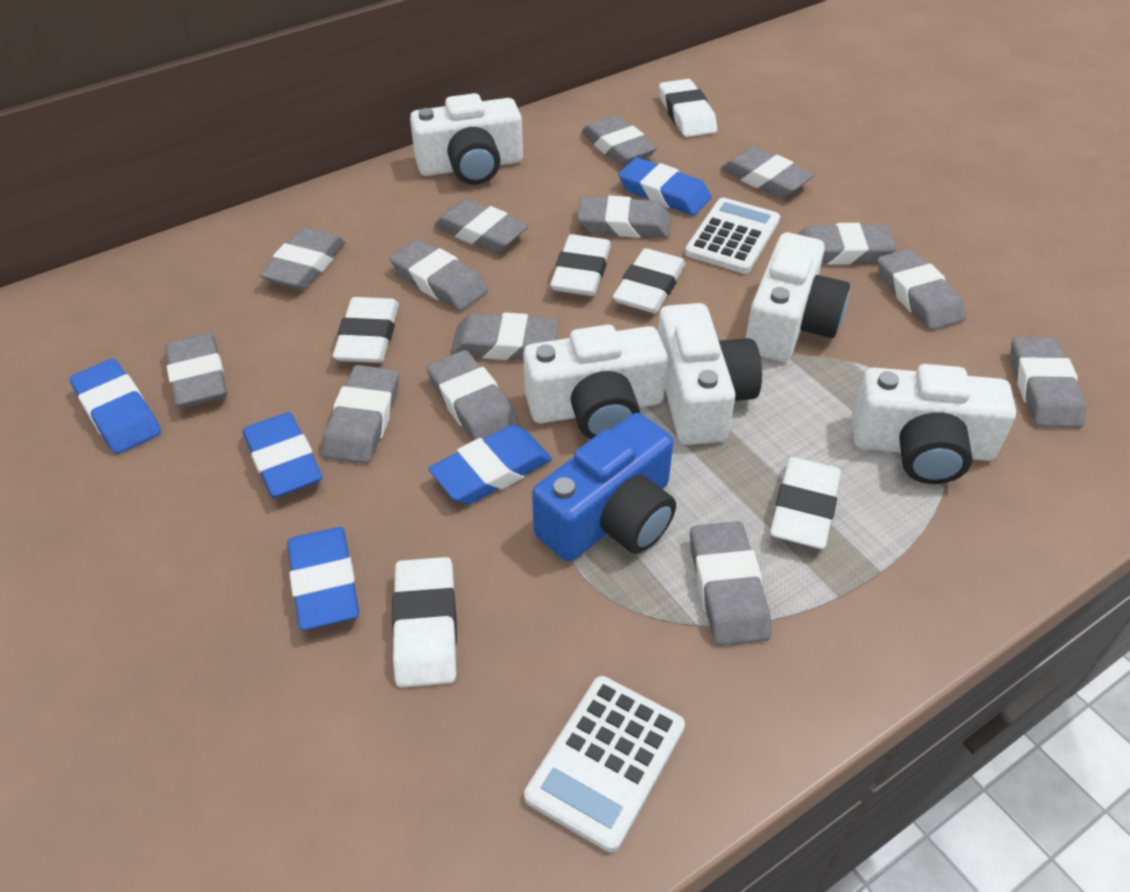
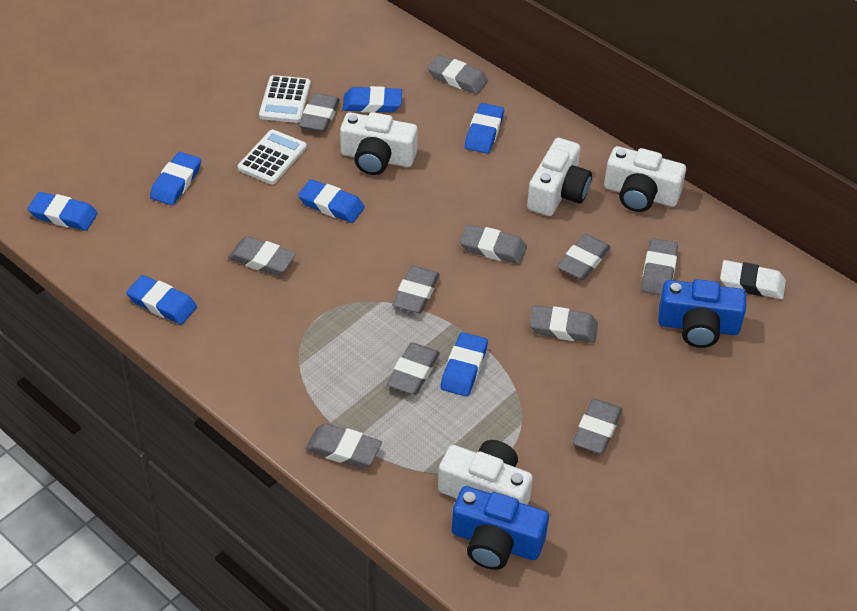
blue camera: [532,413,676,562] = 1 -> [452,486,549,570] [658,279,746,348] = 2
blue eraser: [70,359,161,454] [243,412,322,498] [287,527,359,630] [428,425,552,504] [618,157,711,216] = 5 -> [28,192,98,231] [126,275,197,324] [150,152,201,205] [298,179,365,223] [343,86,402,113] [440,332,488,397] [465,103,504,154] = 7
grey eraser: [165,333,227,408] [259,228,346,290] [322,365,399,464] [390,239,488,311] [427,350,520,441] [434,199,529,253] [451,313,559,360] [577,196,671,238] [581,115,657,166] [690,521,771,646] [721,146,814,198] [797,223,896,265] [878,248,966,330] [1010,337,1086,428] = 14 -> [228,236,296,276] [299,93,340,132] [306,423,382,468] [387,343,440,395] [392,266,439,314] [428,55,488,94] [460,224,527,264] [530,305,598,343] [557,234,611,280] [573,399,622,454] [641,238,678,295] = 11
white camera: [410,93,523,185] [523,325,668,439] [658,303,762,445] [746,233,850,362] [852,364,1016,484] = 5 -> [340,112,418,175] [438,440,533,505] [527,138,592,216] [604,146,686,212] = 4
white eraser: [333,297,399,363] [392,557,457,688] [550,234,611,296] [613,248,685,313] [659,79,717,137] [770,457,841,549] = 6 -> [720,260,786,299] = 1

